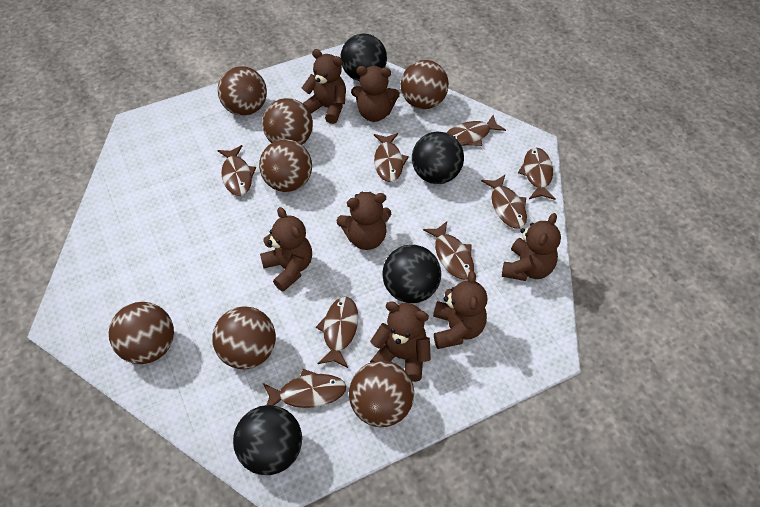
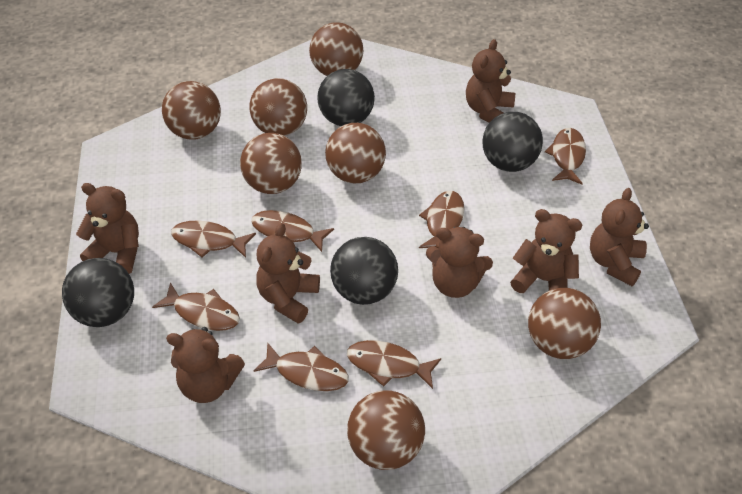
brown fish: [218,145,256,196] [263,369,346,408] [316,297,358,368] [374,133,409,182] [423,221,474,280] [446,115,506,146] [481,175,527,229] [518,148,555,200] = 8 -> [152,282,240,331] [171,221,256,258] [251,210,334,252] [254,343,349,391] [347,340,441,389] [419,191,464,248] [545,128,586,184] = 7

